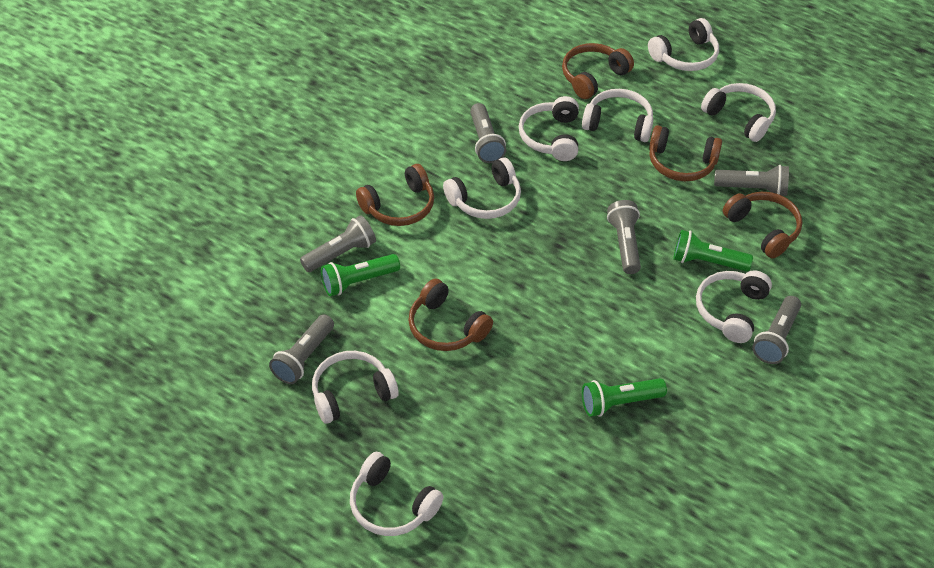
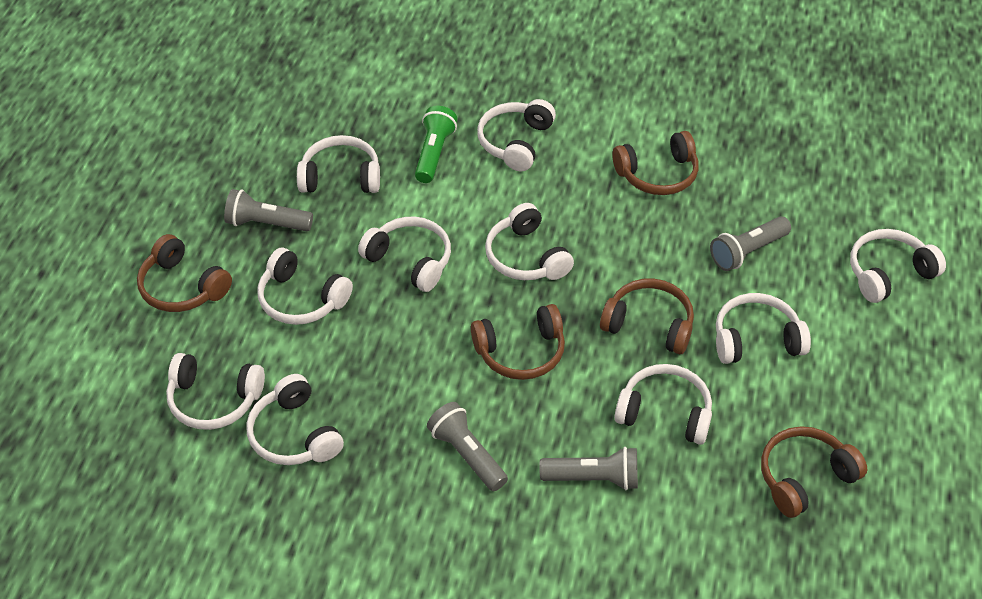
green flashlight: [321,254,400,296] [582,378,667,417] [673,230,753,272] = 3 -> [415,106,457,183] = 1
grey flashlight: [269,315,334,384] [300,215,376,272] [470,103,506,163] [607,200,641,274] [714,165,789,196] [752,296,801,364] = 6 -> [224,189,313,231] [427,402,508,491] [540,447,638,490] [710,216,791,271] = 4
white headphones: [312,351,399,424] [350,452,444,536] [443,157,521,219] [519,96,579,161] [582,89,653,142] [648,18,719,71] [696,270,772,343] [701,83,776,142] = 8 -> [166,353,265,430] [246,374,344,465] [258,248,353,325] [297,135,380,193] [358,217,451,292] [477,99,556,171] [485,203,574,280] [614,364,712,445] [716,293,811,364] [850,229,946,303] = 10

